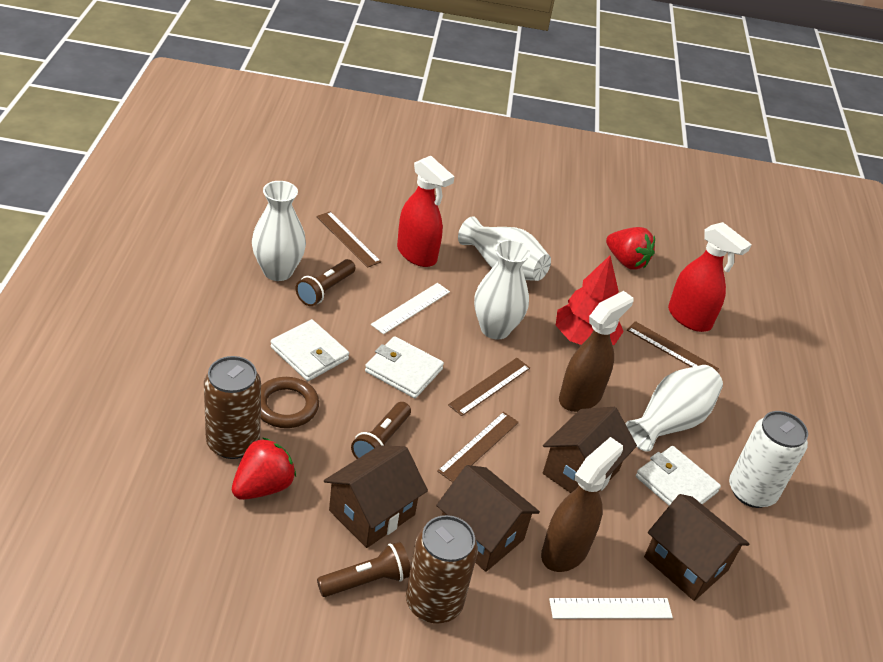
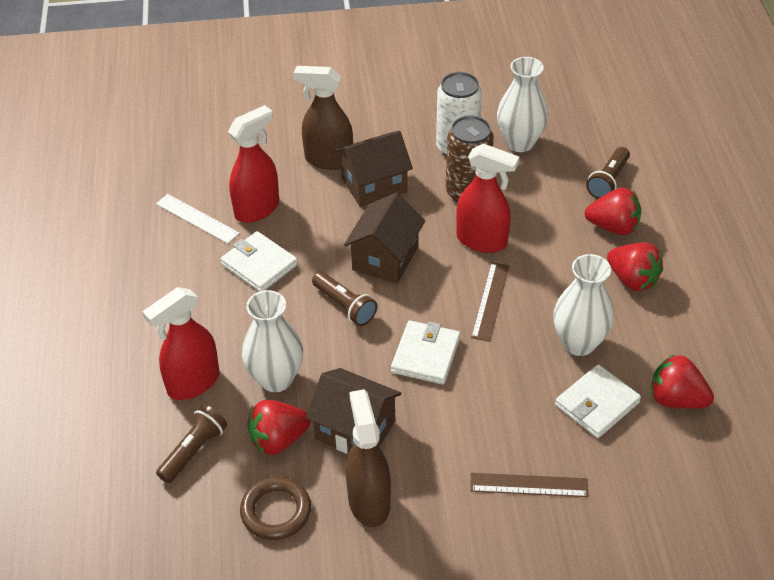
brown can: [204,356,261,459] [406,515,478,624] = 2 -> [446,115,494,202] = 1
brown house: [324,445,428,548] [436,465,540,572] [543,407,637,493] [644,494,750,601] = 4 -> [306,368,401,454] [335,131,413,207] [344,193,425,284] = 3
brown ruler: [316,212,381,268] [437,412,519,482] [448,358,530,416] [627,321,719,371] = 4 -> [470,473,588,497] [471,262,509,342] = 2
red spray bottle: [397,156,455,267] [668,222,752,332] = 2 -> [143,287,219,400] [228,105,279,223] [456,143,520,253] = 3
red strawberry: [232,437,296,500] [606,227,655,270] = 2 -> [248,400,311,455] [585,188,641,235] [607,242,663,291] [651,354,714,408] = 4
red tree: [556,256,624,345] = 1 -> none = 0
white ruler: [371,283,450,334] [549,598,673,619] = 2 -> [156,194,239,244] = 1
white vase: [252,181,306,281] [458,216,551,281] [474,240,530,339] [625,365,723,452] = 4 -> [242,290,303,392] [497,57,548,152] [553,254,614,356] = 3

